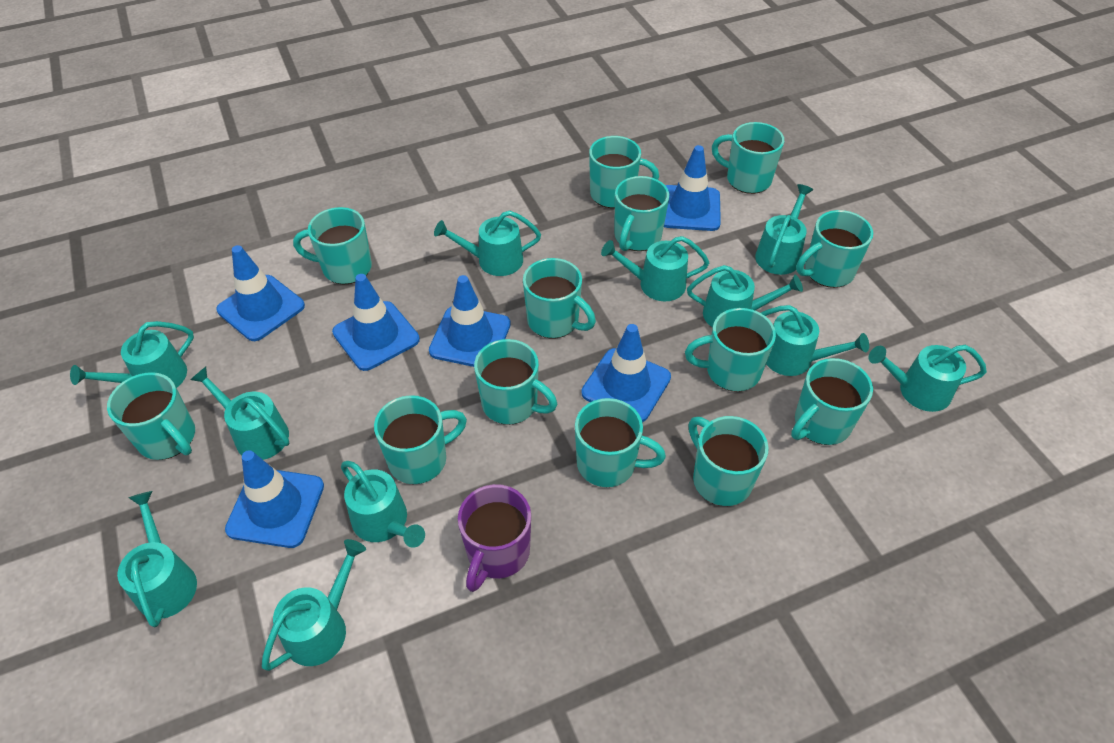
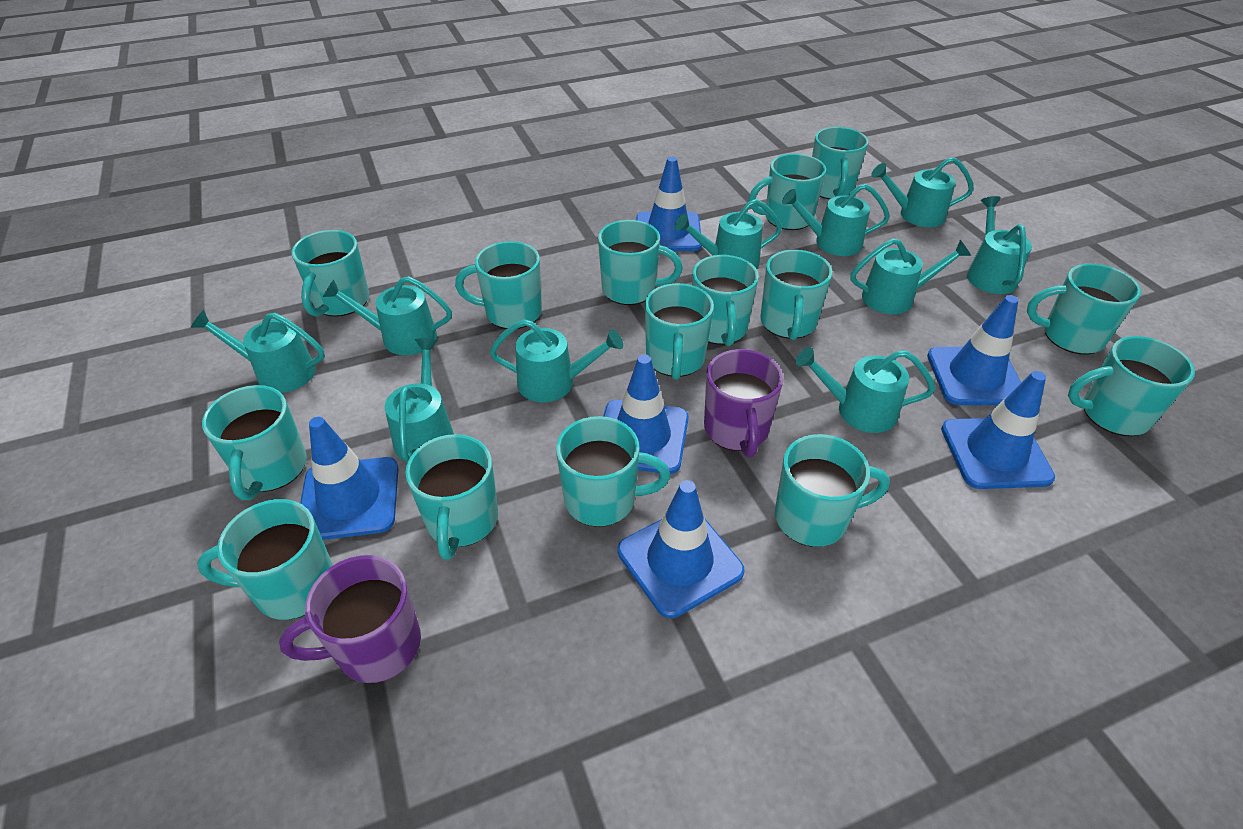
purple mug: [458,484,531,592] = 1 -> [279,555,421,683] [704,349,783,457] = 2
turquoise mug: [107,372,195,460] [293,207,372,284] [374,395,467,484] [474,339,557,425] [523,258,596,338] [575,398,666,487] [589,136,659,208] [614,176,669,251] [685,308,776,392] [689,416,769,506] [712,122,784,194] [791,358,873,445] [796,210,873,288] = 13 -> [197,499,333,620] [202,385,307,500] [292,230,369,316] [405,434,498,560] [455,241,542,329] [556,416,670,527] [598,220,683,305] [645,283,714,380] [692,255,759,346] [749,154,826,230] [760,250,832,340] [775,434,890,547] [812,127,868,199] [1027,264,1141,355] [1068,336,1195,436] = 15
turquoise watering can: [70,321,194,388] [117,491,197,627] [190,367,289,460] [262,539,366,671] [341,461,425,548] [434,210,541,276] [601,236,709,301] [687,265,803,327] [755,184,813,275] [761,305,869,376] [868,345,987,412] = 11 -> [191,310,325,393] [323,276,452,355] [385,338,454,462] [490,319,623,402] [674,199,782,269] [782,184,890,256] [795,347,935,433] [850,238,971,314] [871,157,974,227] [967,196,1032,294] = 10

